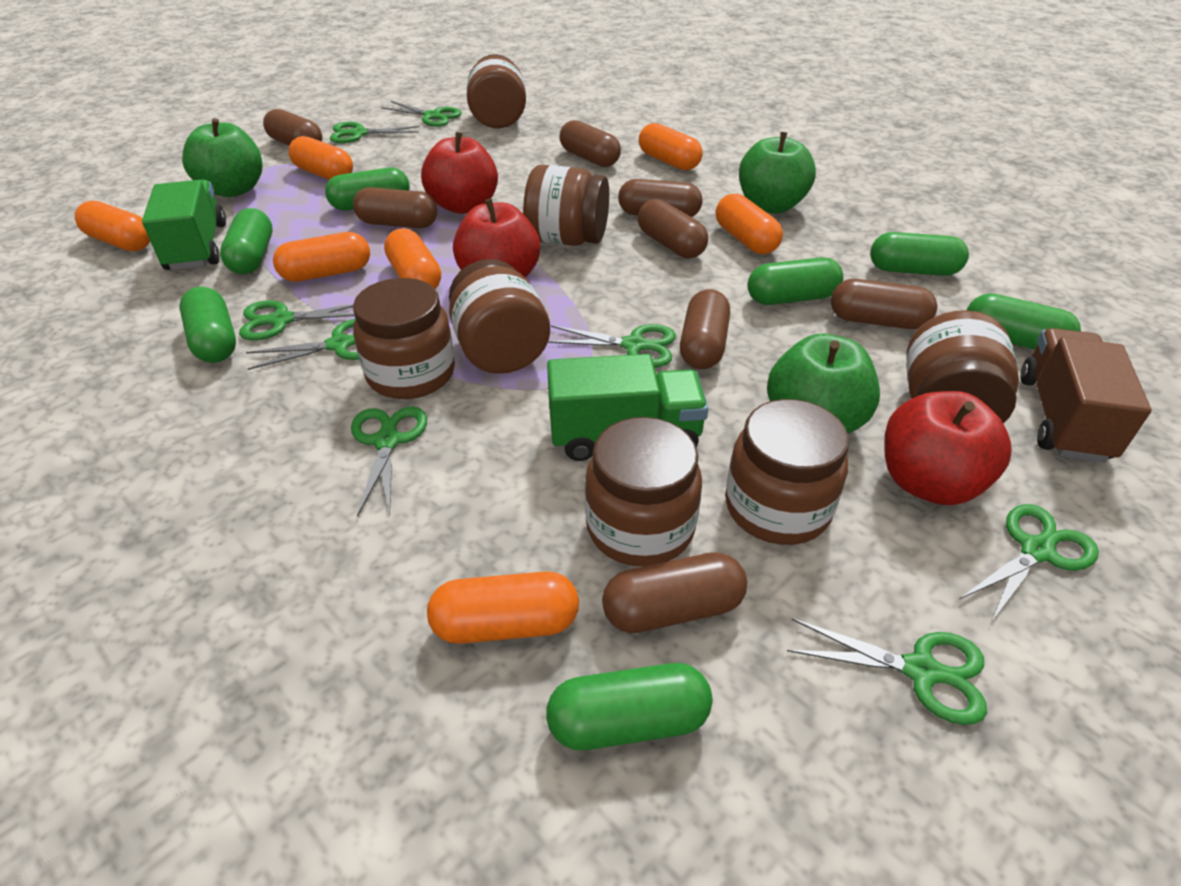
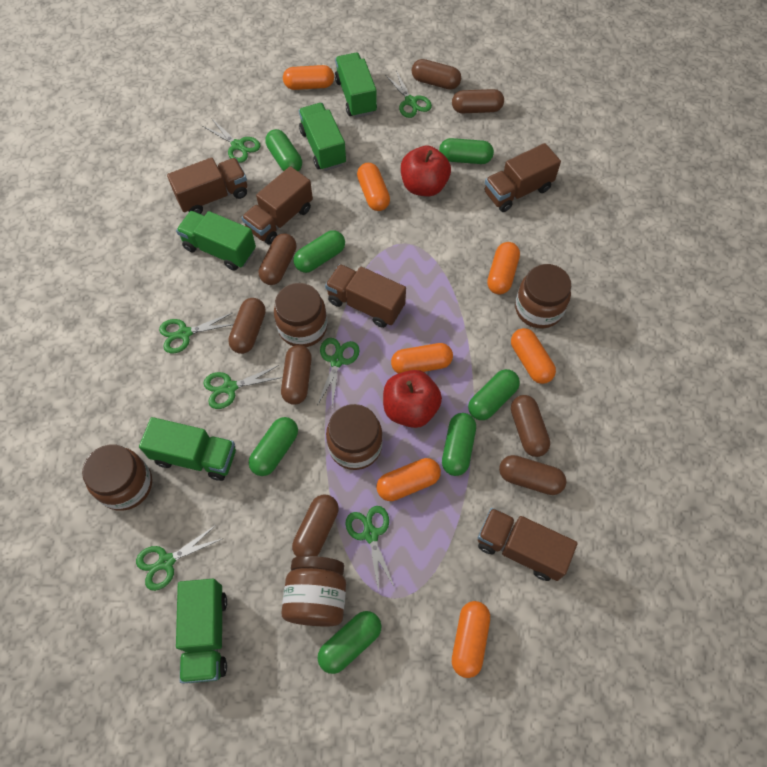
brown jar: [353,278,455,399] [449,259,550,374] [467,54,526,128] [523,165,609,246] [585,417,702,567] [725,399,849,545] [906,310,1019,424] = 7 -> [82,445,152,511] [274,283,328,347] [281,556,346,627] [326,404,383,470] [515,264,571,329] = 5
brown truck: [1020,328,1151,463] = 1 -> [167,157,247,214] [242,166,313,245] [325,264,406,328] [478,508,578,581] [484,143,561,212] = 5
green apple: [182,118,263,197] [739,132,816,214] [767,333,880,433] = 3 -> none = 0
green scissors: [239,301,354,341] [246,319,359,370] [330,122,420,143] [351,407,427,517] [381,101,462,127] [548,324,676,367] [787,618,987,725] [960,504,1099,624] = 8 -> [136,525,224,591] [159,313,234,353] [203,118,261,163] [203,365,283,409] [317,338,360,407] [346,506,395,592] [385,71,432,118] = 7
green truck: [142,180,226,270] [547,354,708,461] = 2 -> [139,417,236,481] [176,211,256,271] [176,579,227,684] [299,103,346,171] [335,53,377,118] = 5
red apple: [421,132,498,214] [453,198,540,277] [884,391,1012,505] = 3 -> [383,370,442,428] [401,146,451,196] = 2

